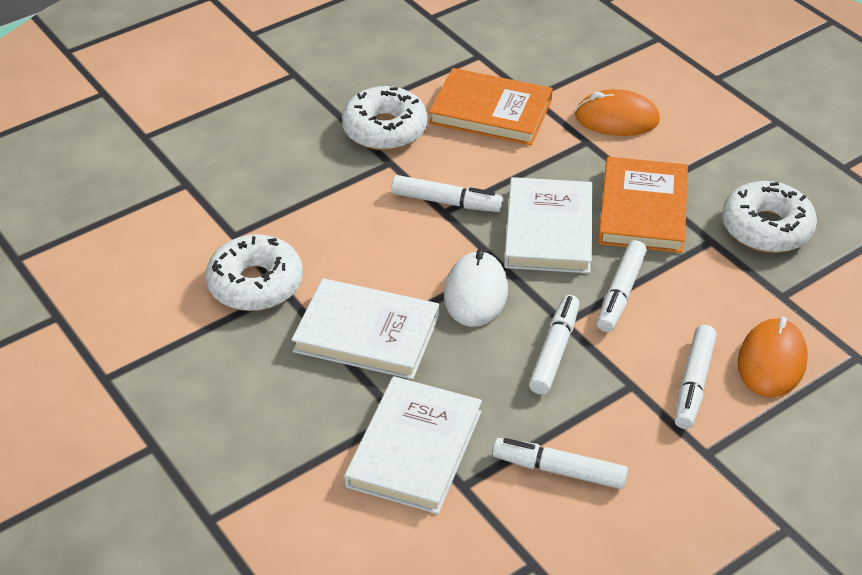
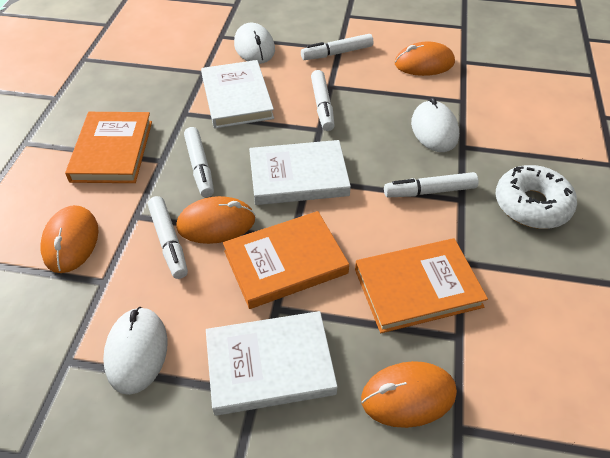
orange book: [429,68,553,145] [598,157,688,253] = 2 -> [65,112,152,183] [223,211,349,309] [355,238,488,333] = 3
orange mouse: [575,89,660,136] [738,317,808,398] = 2 -> [40,205,99,273] [176,196,255,244] [361,361,457,428] [395,41,455,76] = 4
white donut: [206,234,303,311] [342,86,428,150] [722,181,817,253] = 3 -> [496,165,577,229] = 1
white mouse: [444,249,508,327] = 1 -> [103,307,168,395] [234,23,275,64] [411,98,459,152] = 3

